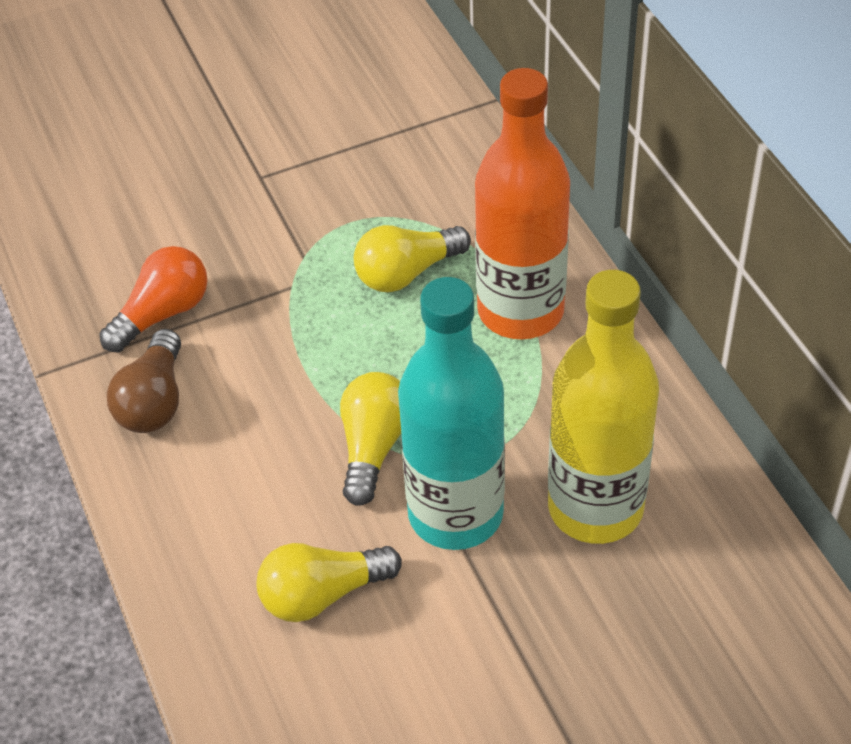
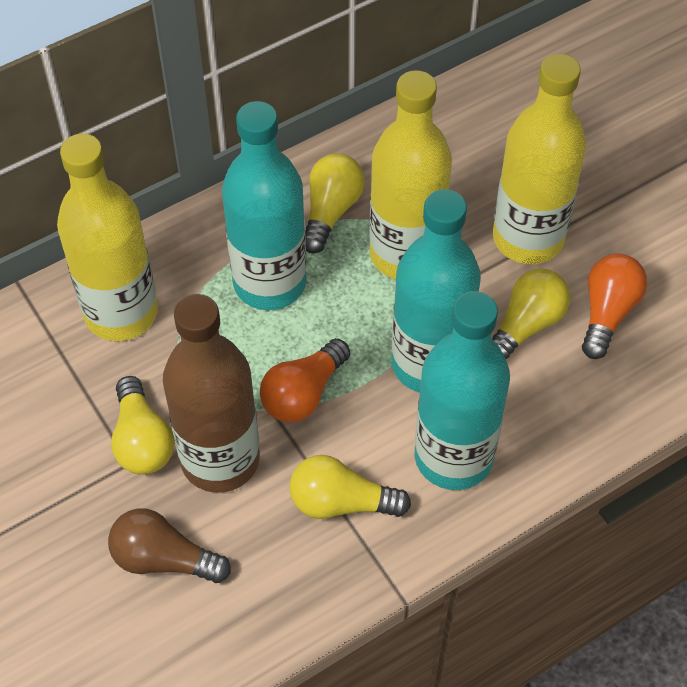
brown bottle: none = 0 -> [163,294,260,493] = 1
orange bottle: [475,68,570,339] = 1 -> none = 0
orange light bulb: [100,246,207,353] = 1 -> [260,338,350,422] [582,253,647,359] = 2
turquoise bottle: [398,277,505,550] = 1 -> [222,101,307,310] [392,189,481,393] [415,291,510,490] = 3
yellow bottle: [548,270,659,544] = 1 -> [57,134,158,341] [369,70,452,279] [493,53,586,264] = 3
yellow light bulb: [256,543,402,622] [340,372,401,506] [354,225,471,292] = 3 -> [111,376,175,475] [289,455,411,519] [305,153,365,254] [492,269,570,359] = 4

